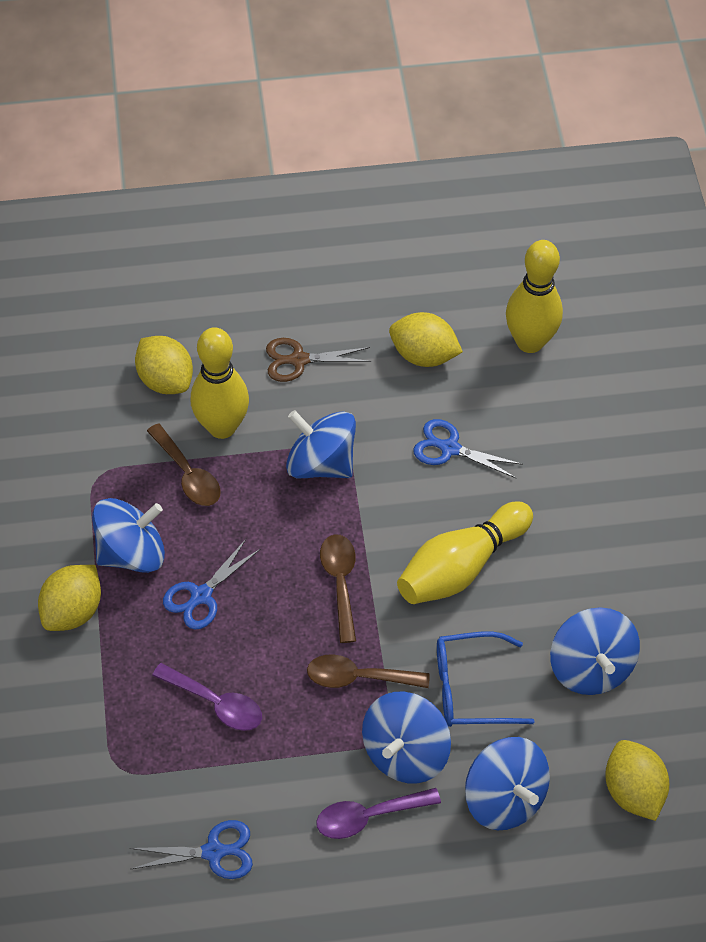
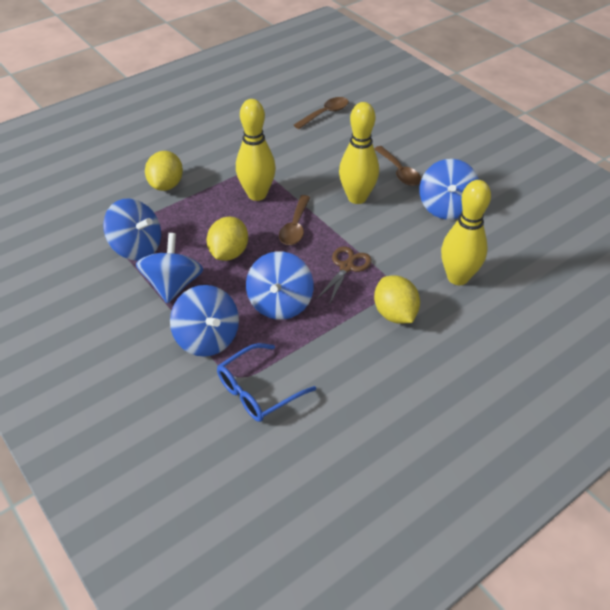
blue scissors: [130,820,253,879] [163,539,260,630] [413,419,523,479] = 3 -> none = 0
purple spoon: [152,663,262,731] [316,788,441,839] = 2 -> none = 0
yellow lemon: [38,565,101,631] [135,336,193,394] [389,312,463,367] [605,740,669,821] = 4 -> [145,151,183,191] [207,217,248,261] [374,275,420,324] = 3

